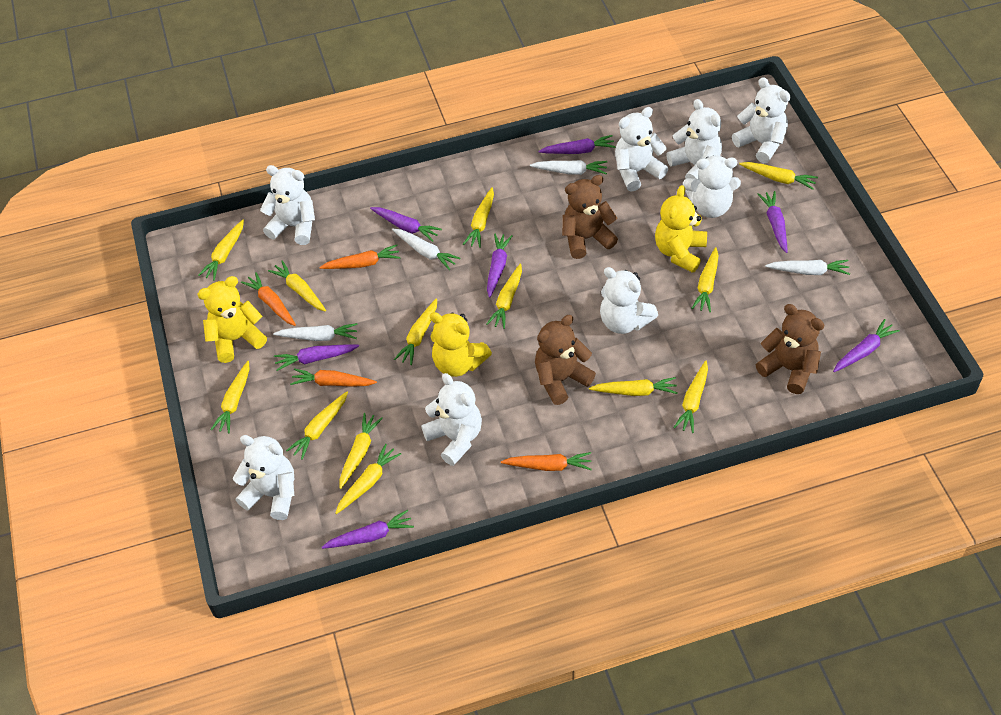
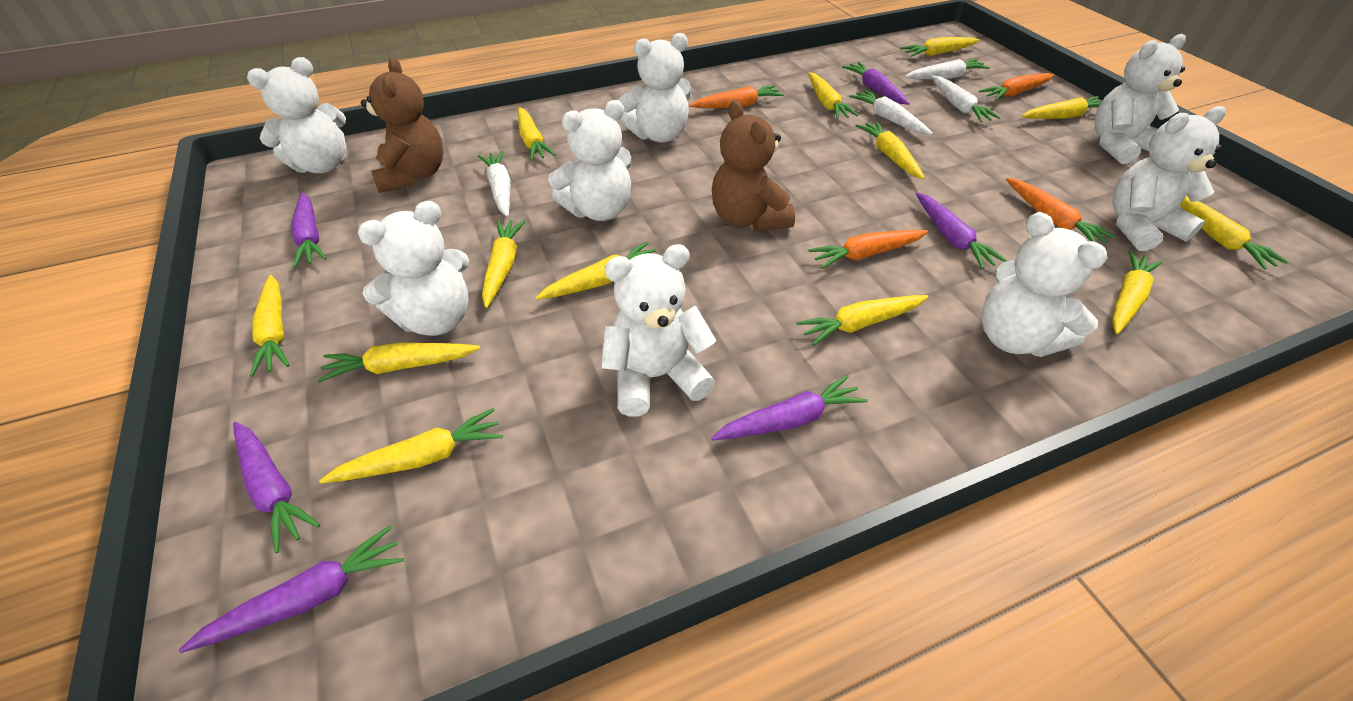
brown teddy bear: [535,315,596,405] [562,175,618,259] [756,304,824,394] = 3 -> [361,57,443,193] [712,100,795,232] = 2
purple carrot: [274,344,359,371] [322,510,414,549] [370,207,442,242] [487,233,513,298] [539,135,616,154] [758,191,788,253] [833,319,900,372] = 7 -> [179,525,404,653] [233,422,320,553] [291,192,326,267] [711,375,868,440] [842,62,910,105] [916,192,1007,269] = 6
yellow teddy bear: [197,276,267,363] [430,312,492,377] [655,185,707,273] = 3 -> none = 0

